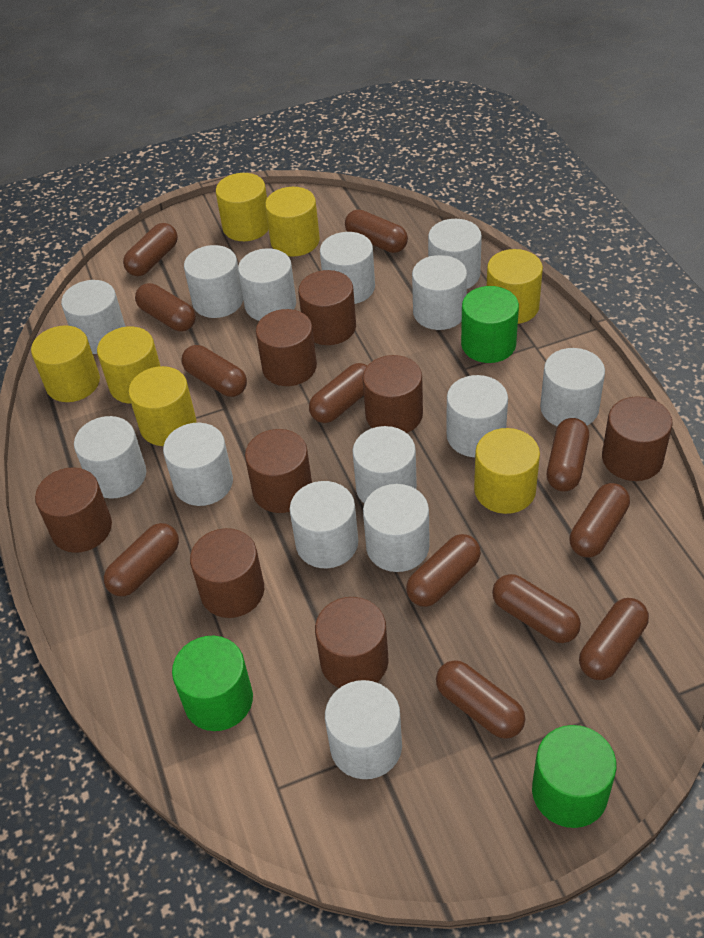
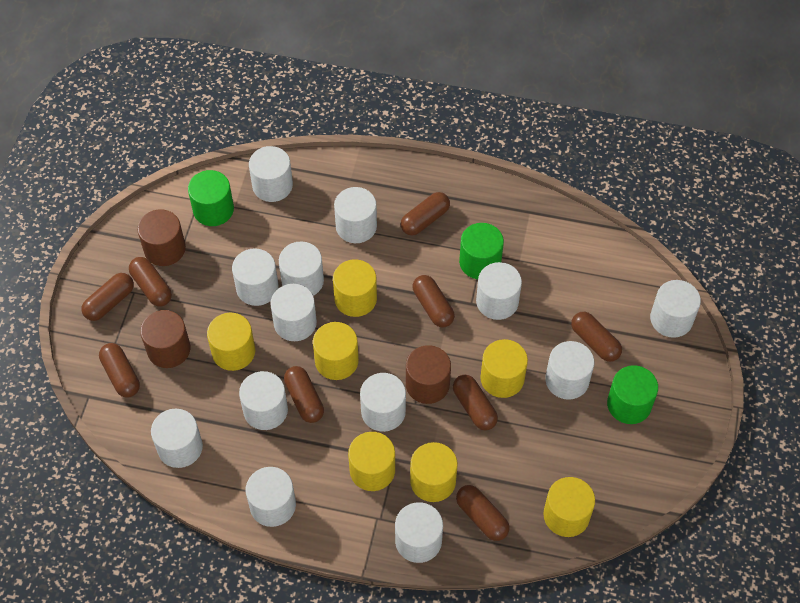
brown capsule: [104,523,179,596] [123,223,178,276] [135,283,196,332] [181,345,247,397] [309,363,368,423] [345,210,408,253] [406,534,481,607] [436,660,525,739] [492,574,581,643] [547,418,589,492] [570,483,630,557] [579,598,649,680] = 12 -> [81,273,134,321] [99,343,140,398] [129,257,172,306] [284,366,324,423] [401,192,450,236] [412,275,455,328] [453,375,498,431] [456,485,509,541] [571,312,622,362] = 9
brown cylinder: [35,467,112,553] [190,528,264,618] [245,429,312,513] [256,309,317,386] [298,270,356,345] [315,597,389,688] [363,355,423,433] [602,396,673,481] = 8 -> [137,209,186,266] [140,310,191,368] [406,345,451,404] = 3
white cylinder: [61,280,126,354] [74,416,146,499] [163,423,233,506] [184,245,243,318] [238,248,296,321] [290,481,358,568] [320,232,375,304] [325,680,402,779] [352,426,417,503] [363,484,430,572] [412,255,467,330] [428,219,482,289] [447,375,508,457] [540,348,605,427] = 14 -> [151,409,203,468] [232,248,279,306] [239,371,288,430] [246,467,296,527] [249,146,293,202] [270,284,317,341] [279,241,324,296] [334,187,377,243] [360,373,406,432] [395,502,443,563] [476,262,522,320] [545,341,594,400] [650,280,701,338] = 13

